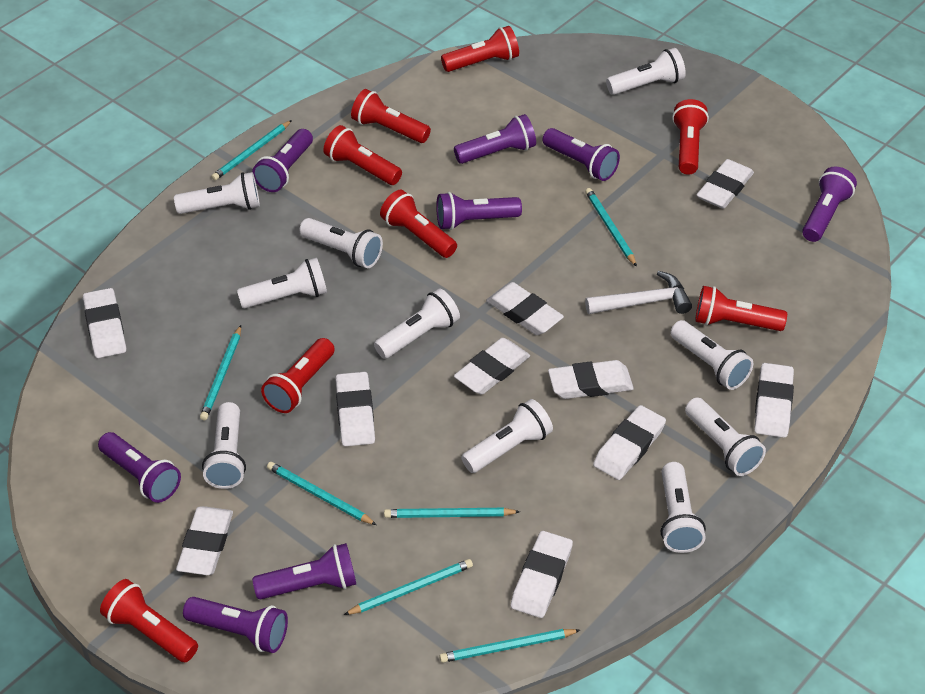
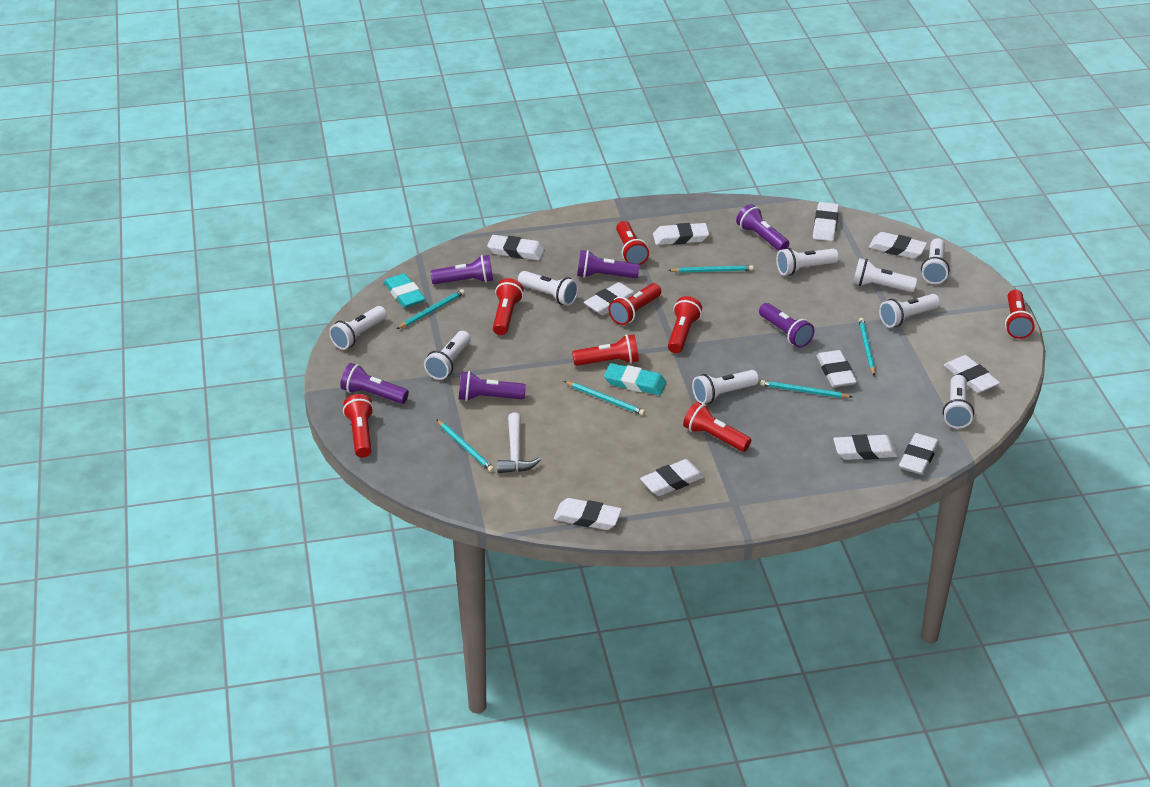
purple flashlight: [98,432,181,503] [183,597,288,653] [252,129,313,192] [252,543,356,599] [436,192,522,230] [454,114,536,164] [542,128,620,181] [802,167,857,242] = 8 -> [340,363,409,404] [430,255,493,284] [459,371,526,401] [577,250,639,278] [736,204,789,251] [759,303,814,348] = 6
turquoise eraser: none = 0 -> [384,273,426,308] [604,363,666,395] = 2
turquoise pencil: [200,325,241,420] [211,120,292,180] [267,462,377,525] [344,559,473,615] [384,508,520,518] [439,629,580,663] [585,188,637,267] = 7 -> [397,289,465,329] [436,419,494,472] [564,381,645,415] [668,265,754,273] [760,380,852,398] [859,318,876,376] = 6
white eraser: [83,288,126,358] [176,506,233,575] [335,372,375,446] [454,338,530,394] [486,282,564,335] [511,531,573,618] [548,360,634,399] [593,405,666,480] [697,159,754,209] [754,363,794,438] = 10 -> [487,235,545,260] [554,498,622,530] [584,282,636,315] [640,459,705,496] [653,223,709,245] [813,202,839,241] [816,350,857,387] [833,434,898,460] [869,232,927,259] [899,433,939,475] [944,355,1000,393] = 11
white flashlight: [174,172,260,214] [202,402,246,489] [237,258,327,308] [299,218,383,268] [374,289,460,359] [461,399,553,473] [606,48,686,95] [661,462,706,553] [671,320,753,390] [685,398,766,476] = 10 -> [329,306,387,350] [424,331,471,380] [518,271,579,306] [692,370,759,404] [776,248,839,276] [853,258,917,292] [879,294,940,328] [921,238,950,284] [943,375,974,429] = 9

